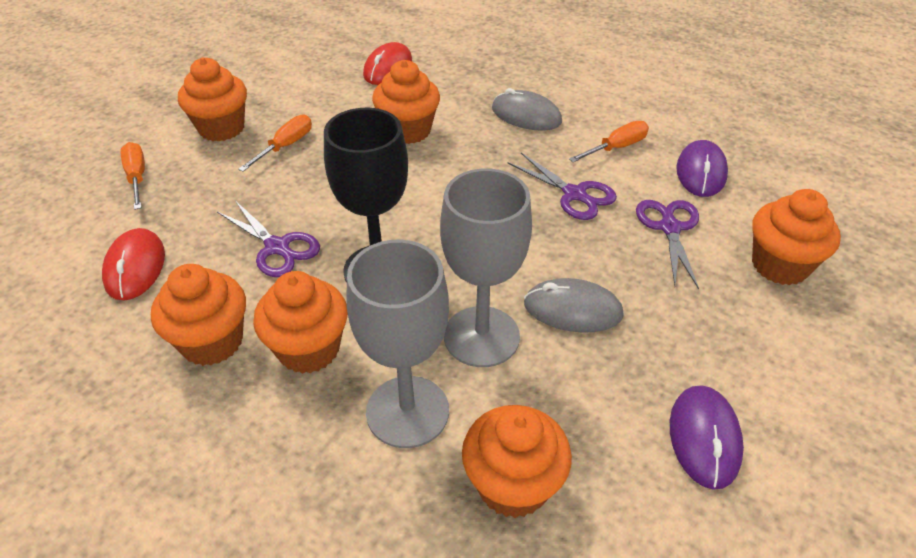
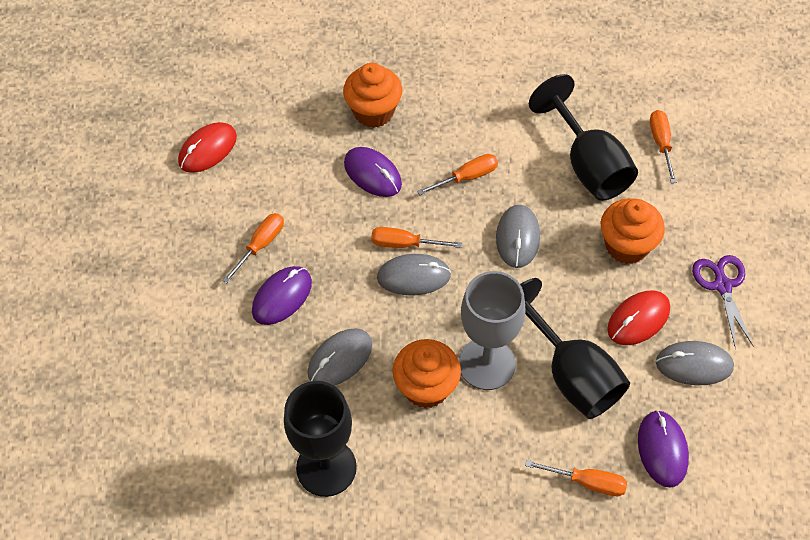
black goblet: [324,108,408,283] = 1 -> [284,381,357,497] [520,278,630,419] [529,74,638,201] = 3
grey goblet: [346,240,449,448] [440,168,532,367] = 2 -> [459,271,526,390] = 1
grey mouse: [492,88,562,131] [524,278,624,333] = 2 -> [307,328,372,386] [377,254,451,295] [496,205,540,268] [656,341,734,385] = 4
orange cupcake: [151,264,246,366] [178,57,247,142] [253,271,348,374] [372,60,440,144] [462,405,572,518] [752,189,841,285] = 6 -> [343,63,402,128] [392,339,461,408] [601,198,665,264] = 3
orange screwdriver: [121,142,145,210] [238,115,312,172] [569,121,649,162] = 3 -> [222,213,284,283] [371,227,462,248] [417,154,498,195] [525,460,627,496] [650,110,677,183] = 5
purple mouse: [670,386,744,490] [676,140,728,197] = 2 -> [252,266,312,325] [344,147,402,197] [638,410,689,488] = 3
purple scissors: [217,201,320,277] [508,153,617,220] [636,200,699,289] = 3 -> [692,255,754,349] = 1

